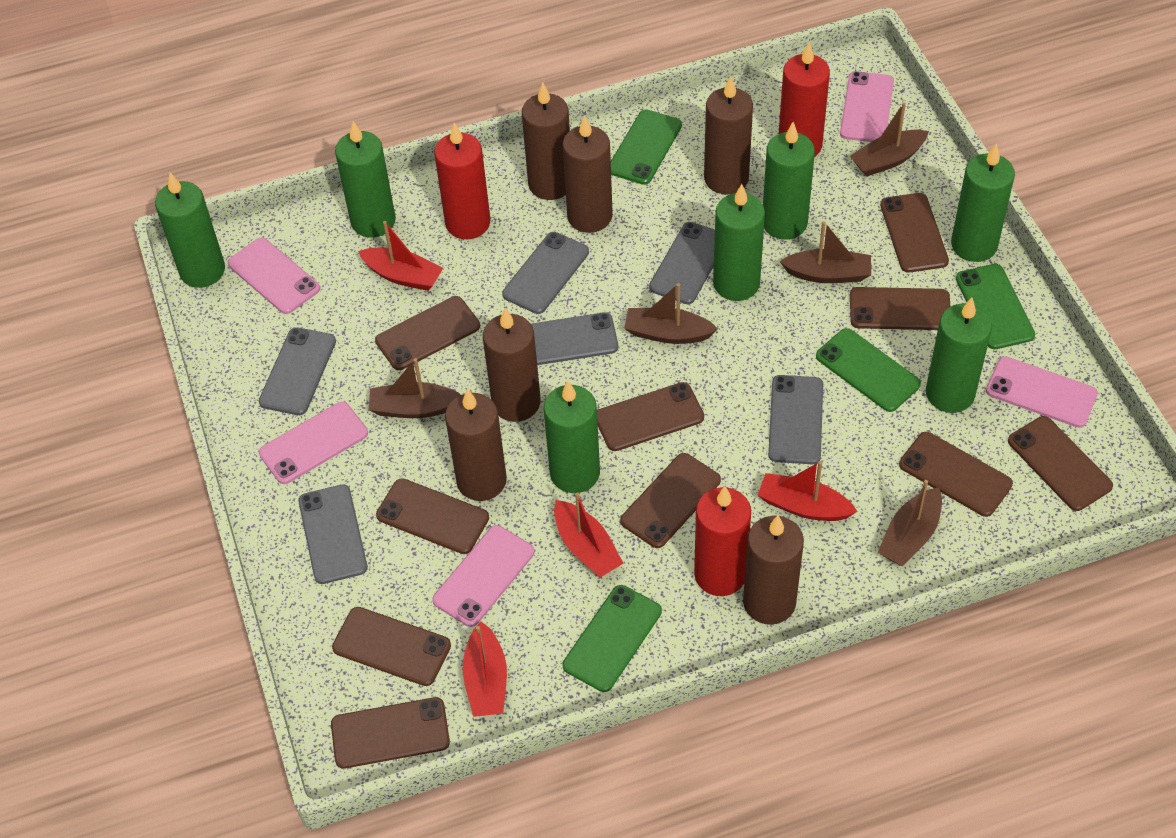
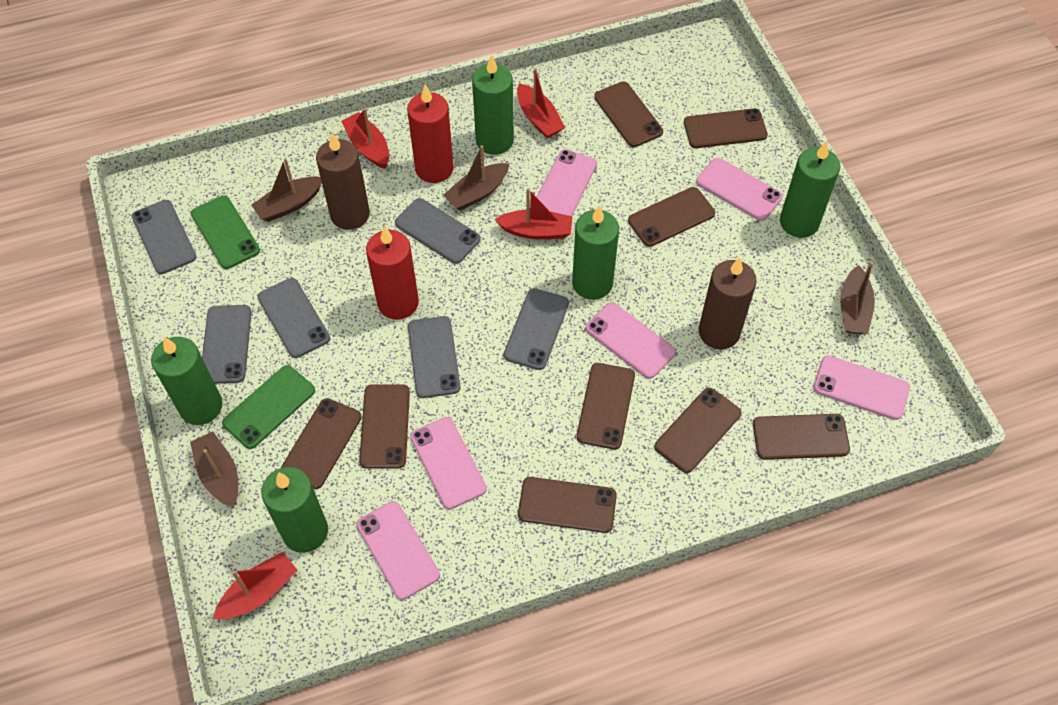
brown boat: [369,358,461,418] [624,283,718,344] [780,221,871,283] [850,102,929,177] [878,480,942,566] = 5 -> [190,432,238,507] [251,158,322,222] [443,145,509,211] [840,262,875,334] = 4
brown candle: [445,389,507,501] [483,308,541,422] [522,83,570,200] [562,115,613,233] [704,76,753,194] [743,515,804,625] = 6 -> [316,133,370,230] [698,257,757,349] = 2
brown phone: [331,697,450,769] [332,607,451,686] [375,296,480,370] [376,478,489,554] [597,382,704,451] [620,453,721,548] [850,287,951,330] [880,193,949,272] [899,432,1013,517] [1008,416,1113,511] = 10 -> [281,398,362,489] [359,384,410,469] [518,477,617,533] [576,363,635,450] [594,81,663,147] [628,187,715,247] [654,387,742,473] [684,108,768,148] [753,414,850,460] = 9
green candle: [155,172,225,288] [335,121,396,237] [544,381,600,493] [713,184,765,301] [763,122,815,240] [926,297,992,413] [951,143,1015,262] = 7 -> [151,337,223,425] [261,467,328,553] [472,55,514,155] [572,205,619,300] [780,141,840,238] = 5
green phone: [562,585,662,692] [611,109,682,185] [816,328,921,412] [956,264,1035,349] = 4 -> [191,195,260,269] [222,365,315,449] = 2
pink phone: [228,237,320,314] [259,402,368,484] [432,525,535,627] [840,71,894,142] [986,356,1098,428] = 5 -> [356,501,440,600] [410,417,487,509] [537,149,597,216] [585,302,676,379] [696,158,783,221] [813,355,910,420] = 6
red candle: [434,123,490,239] [694,486,751,596] [779,42,830,157] = 3 -> [366,226,419,320] [407,84,454,183] = 2

